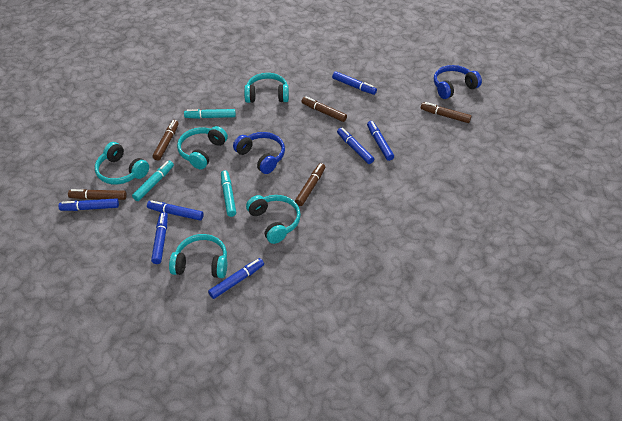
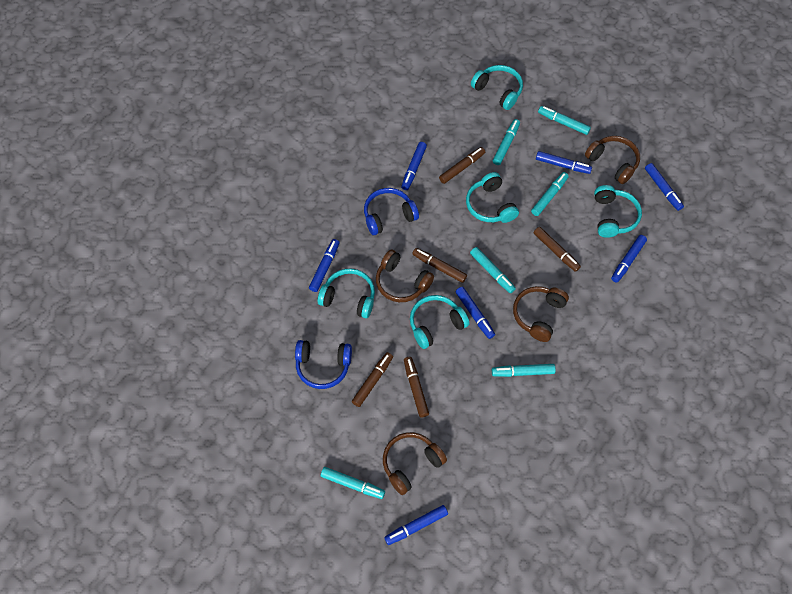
brown headphones: none = 0 -> [376,250,434,302] [383,432,447,495] [513,286,569,342] [585,136,640,184] = 4
turquoise marker: [132,160,174,201] [184,109,236,119] [221,170,236,217] = 3 -> [321,467,385,499] [470,247,516,293] [492,364,556,377] [493,119,520,165] [531,172,569,216] [538,106,591,135] = 6

